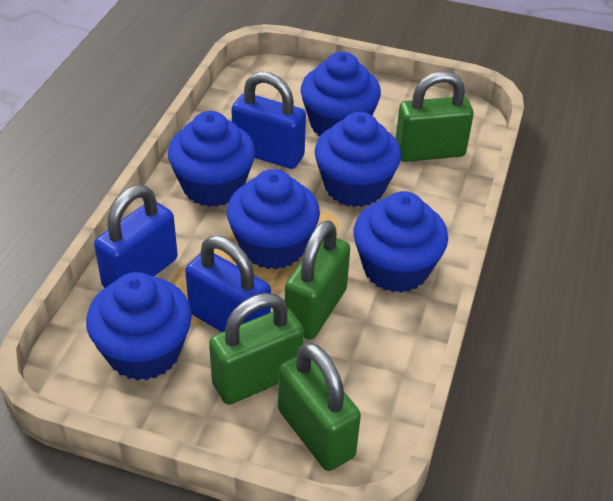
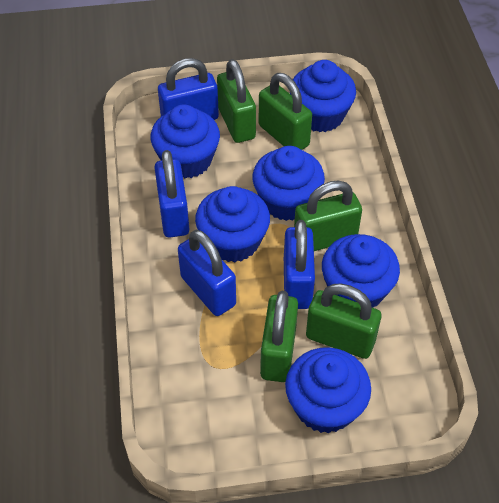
blue padlock: [94,185,178,288] [185,236,271,332] [231,72,306,169] = 3 -> [154,150,189,238] [158,58,219,120] [178,230,236,316] [284,220,315,309] = 4
green padlock: [209,293,304,405] [278,342,361,471] [285,220,350,340] [396,71,474,162] = 4 -> [217,59,256,143] [259,73,312,150] [260,291,298,382] [294,180,362,251] [306,284,381,359] = 5

